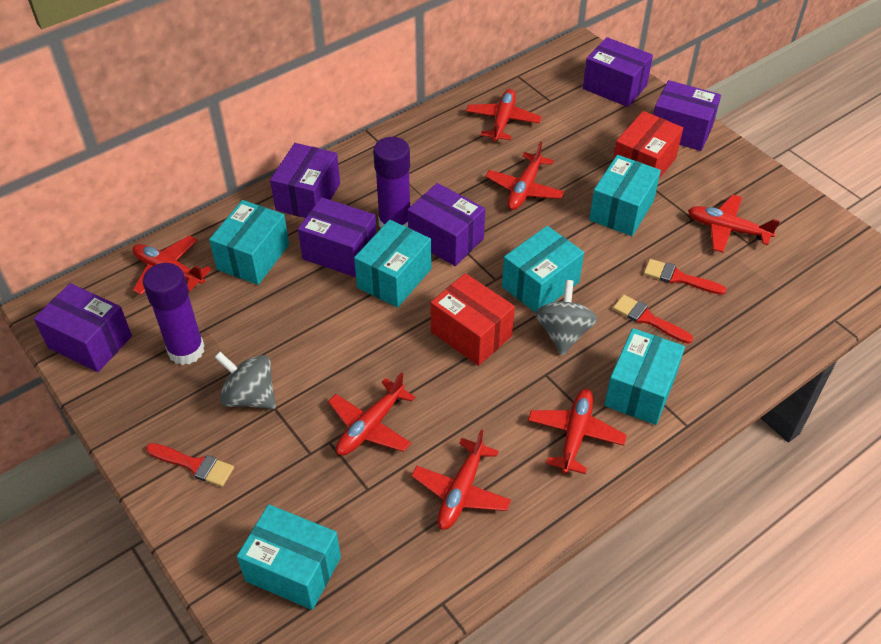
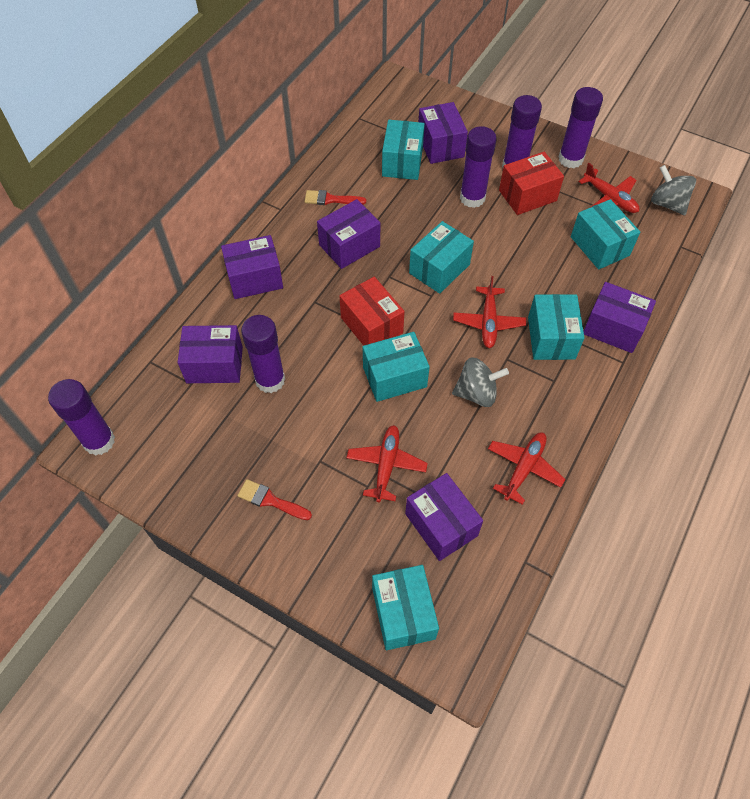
purple glue stick: [143,263,204,365] [373,137,410,228] = 2 -> [48,379,115,456] [241,315,285,393] [460,126,497,208] [502,95,542,167] [559,87,603,168] = 5
red brush: [146,443,234,487] [613,295,693,344] [644,259,726,295] = 3 -> [237,479,312,520] [305,190,366,205] = 2
red plane: [132,235,212,295] [328,372,415,455] [411,429,511,530] [466,89,542,141] [486,142,564,210] [528,389,627,474] [688,194,780,253] = 7 -> [347,425,428,502] [453,276,526,348] [488,432,565,505] [579,163,639,213] = 4

